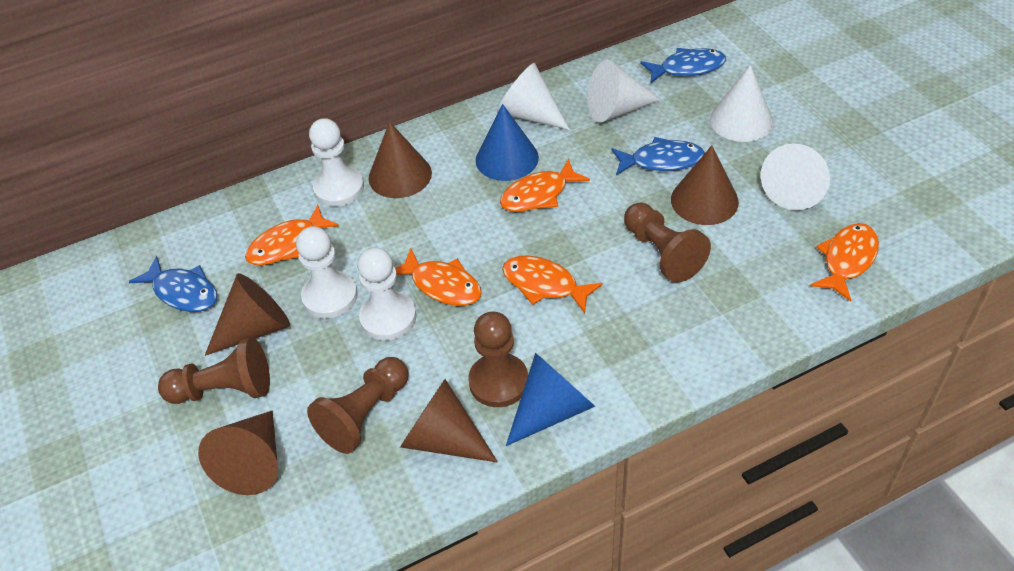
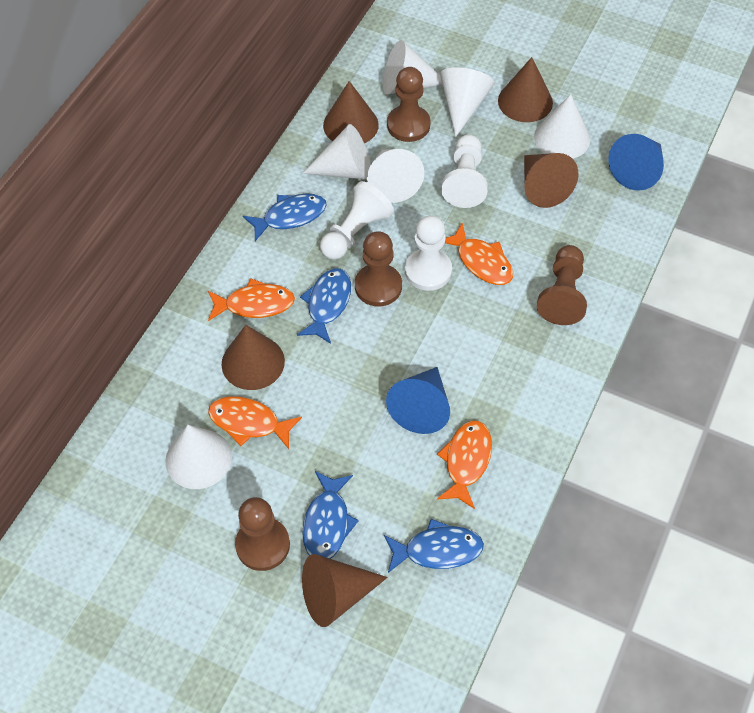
blue fish: [129,256,217,312] [611,137,705,175] [640,48,726,83] = 3 -> [243,193,326,241] [297,268,351,344] [302,471,359,559] [384,519,484,573] = 4
orange fish: [245,205,339,265] [395,249,482,306] [500,158,590,212] [502,255,603,313] [810,223,879,301] = 5 -> [208,278,295,321] [208,396,302,449] [437,421,492,509] [445,223,513,285] = 4
white cone: [497,63,570,130] [588,60,661,123] [710,65,773,142] [761,143,830,210] = 4 -> [165,425,232,489] [302,124,371,180] [367,149,424,203] [383,40,442,95] [440,67,495,137] [534,94,591,159] = 6

